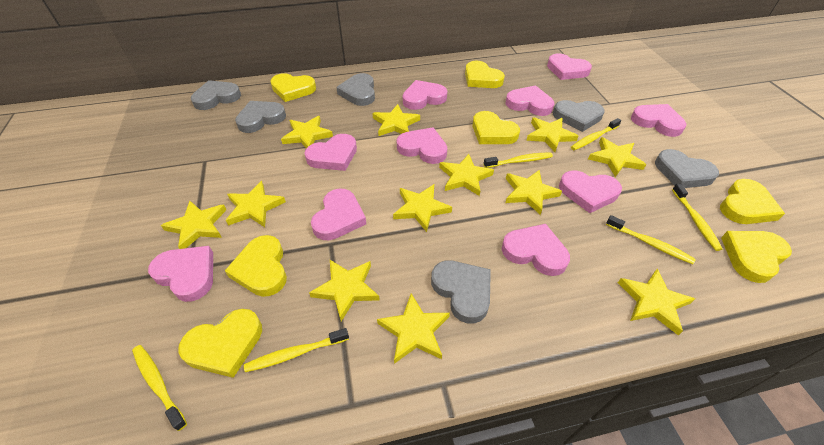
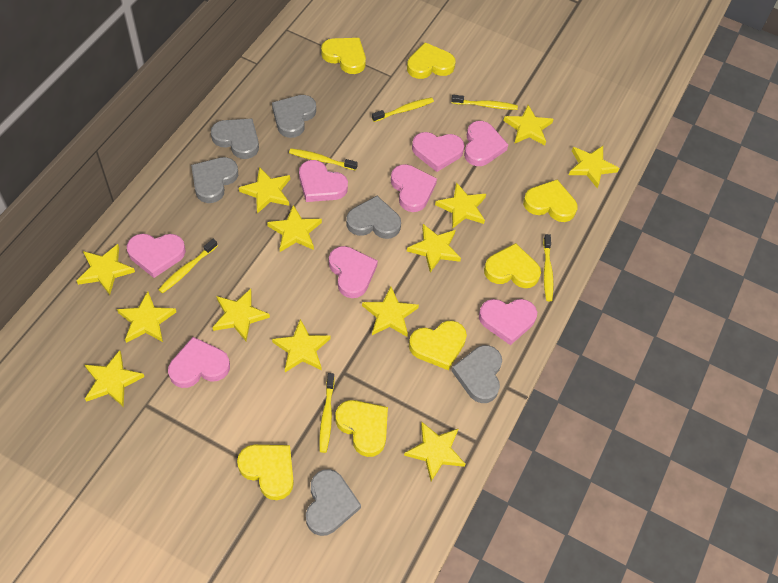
pink heart: [148,246,213,302] [304,134,357,171] [311,189,366,240] [397,127,447,164] [403,80,447,110] [502,224,570,276] [505,85,554,116] [547,53,592,80] [559,171,622,213] [631,104,686,137] = 10 -> [127,234,186,278] [168,337,230,388] [299,160,348,202] [329,246,378,298] [391,164,437,212] [412,132,464,172] [464,121,508,166] [479,299,537,345] = 8
yellow star: [161,201,227,249] [226,181,286,227] [281,116,333,148] [309,260,380,321] [372,104,420,136] [377,293,450,364] [393,184,452,232] [439,154,494,196] [505,170,562,215] [526,117,578,152] [588,137,646,177] [618,269,695,335] = 12 -> [77,244,135,295] [85,350,144,407] [117,291,176,343] [212,289,270,341] [239,167,290,214] [267,205,322,252] [272,319,331,372] [362,287,419,337] [404,422,465,481] [407,224,461,272] [435,182,486,229] [503,105,554,145] [569,146,619,188] = 13

